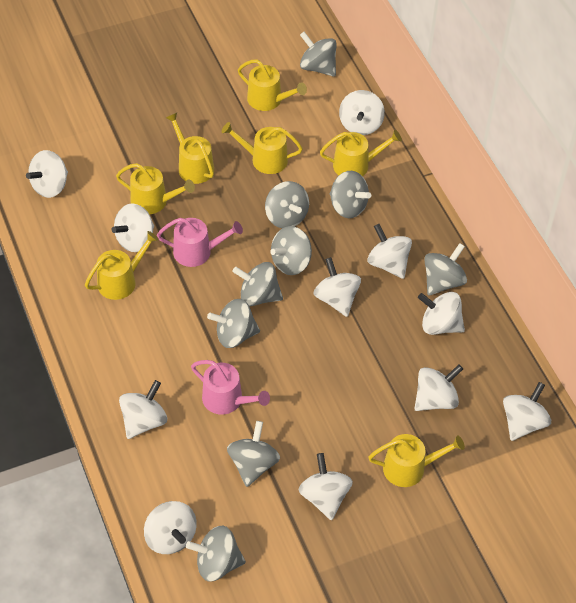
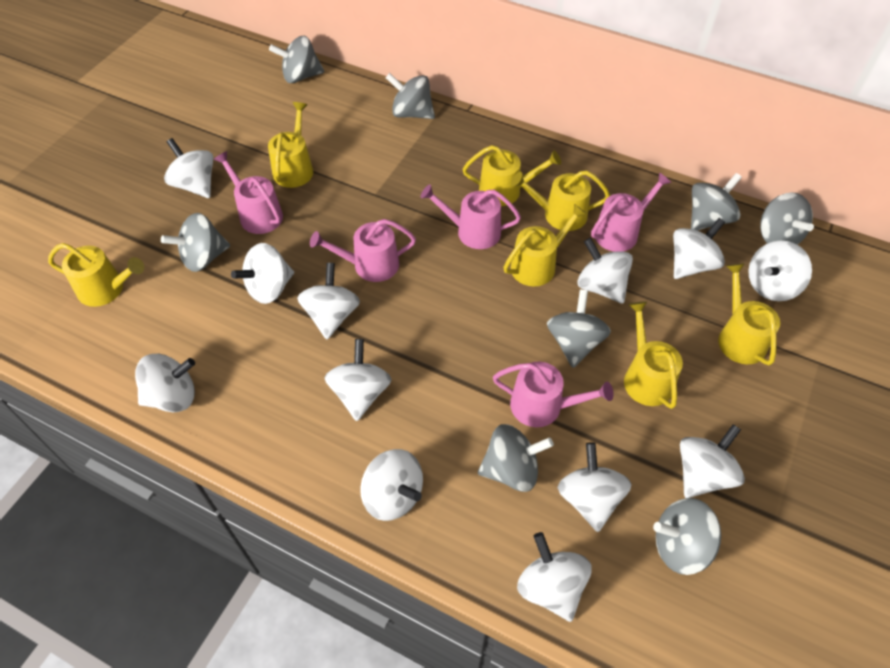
grey spinning top: [186,526,246,581] [207,299,260,348] [227,421,280,487] [232,262,283,306] [265,181,309,228] [270,226,312,275] [300,32,336,77] [330,171,371,218] [424,243,467,296] = 9 -> [161,213,230,272] [269,36,324,83] [386,73,435,119] [478,424,554,492] [547,290,611,368] [653,498,721,575] [691,173,742,231] [760,192,814,245] = 8
pink watering can: [157,218,243,267] [191,360,270,415] = 2 -> [214,151,283,234] [310,219,416,282] [420,184,521,249] [493,362,614,427] [591,172,672,252] = 5
white spinning top: [26,150,68,198] [112,203,154,252] [119,380,167,439] [144,501,197,554] [298,453,353,520] [314,257,361,317] [339,90,385,135] [367,224,412,279] [414,364,463,411] [418,292,465,335] [503,382,551,441] = 11 -> [135,354,195,412] [164,138,213,198] [231,243,294,304] [297,263,360,339] [325,339,391,421] [360,449,423,521] [517,532,592,622] [557,442,631,532] [577,238,633,304] [673,218,725,279] [680,424,745,498] [748,241,812,301] = 12

